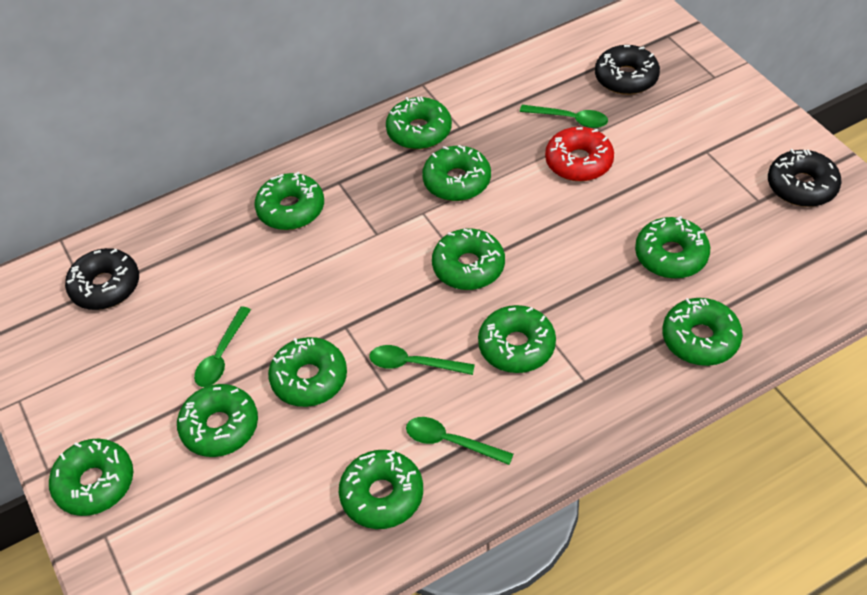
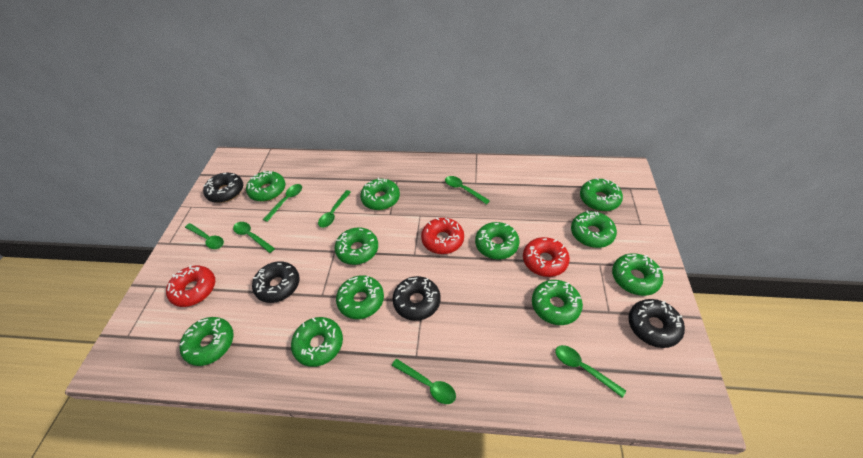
black donut: [65,248,139,310] [595,45,660,95] [768,149,842,207] = 3 -> [203,173,243,203] [252,261,299,303] [392,276,440,321] [628,299,685,348] = 4
green spoon: [194,306,251,387] [370,345,475,375] [406,417,513,465] [520,105,608,128] = 4 -> [185,223,224,249] [233,222,275,253] [263,184,302,222] [318,190,351,228] [392,359,456,404] [445,176,490,205] [555,345,626,398] = 7
red donut: [545,127,614,181] = 1 -> [166,265,215,307] [421,218,464,254] [523,237,570,277] = 3

